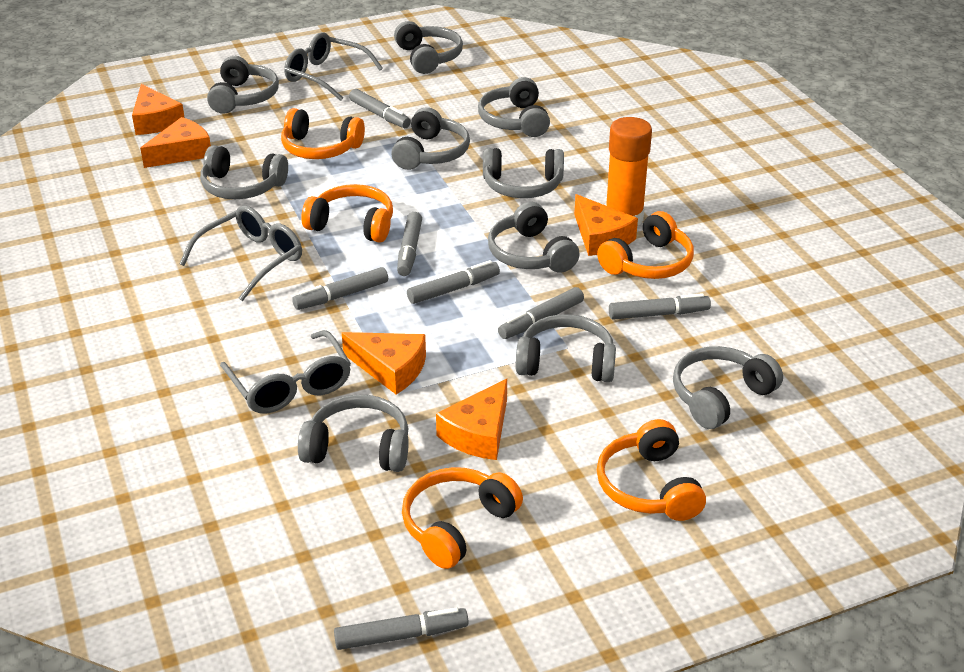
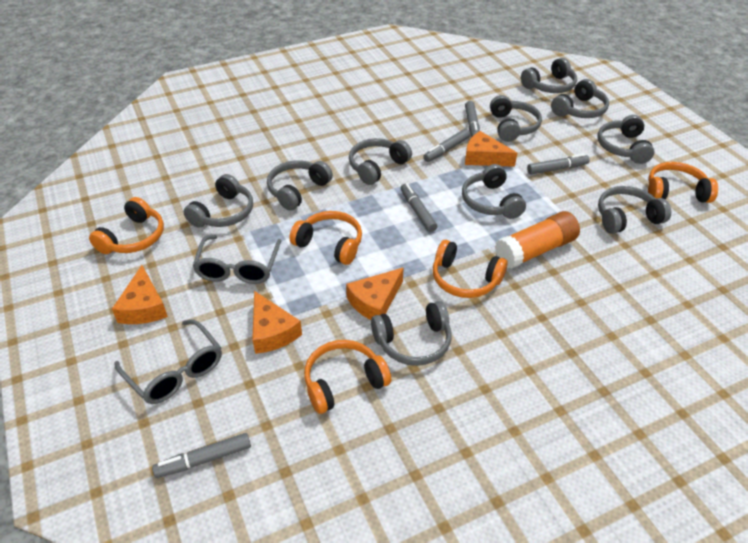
grey glasses: [179,205,302,301] [220,330,351,413] [284,32,383,101] = 3 -> [114,319,222,404] [193,235,281,284] = 2
grey marker: [292,267,388,310] [334,607,469,650] [349,89,411,128] [397,212,422,276] [407,260,500,304] [498,287,584,339] [609,293,711,320] = 7 -> [152,433,251,478] [401,183,437,232] [423,129,470,162] [465,101,480,137] [527,154,590,174] = 5
orange cheese: [132,84,185,135] [140,117,211,168] [342,332,426,394] [436,379,507,460] [574,194,638,256] = 5 -> [112,265,168,324] [252,291,302,354] [346,268,403,320] [465,131,517,167] = 4

